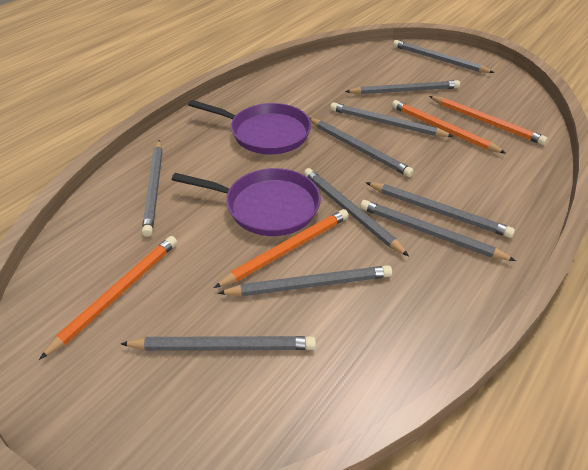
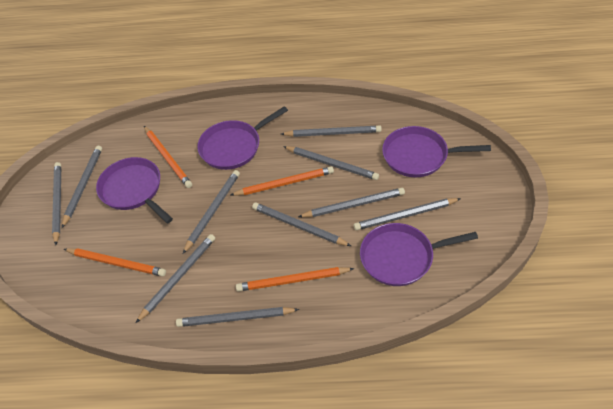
purple pan: [172,168,321,236] [188,100,311,154] = 2 -> [96,157,173,224] [197,106,288,170] [360,223,478,286] [382,126,491,177] = 4

